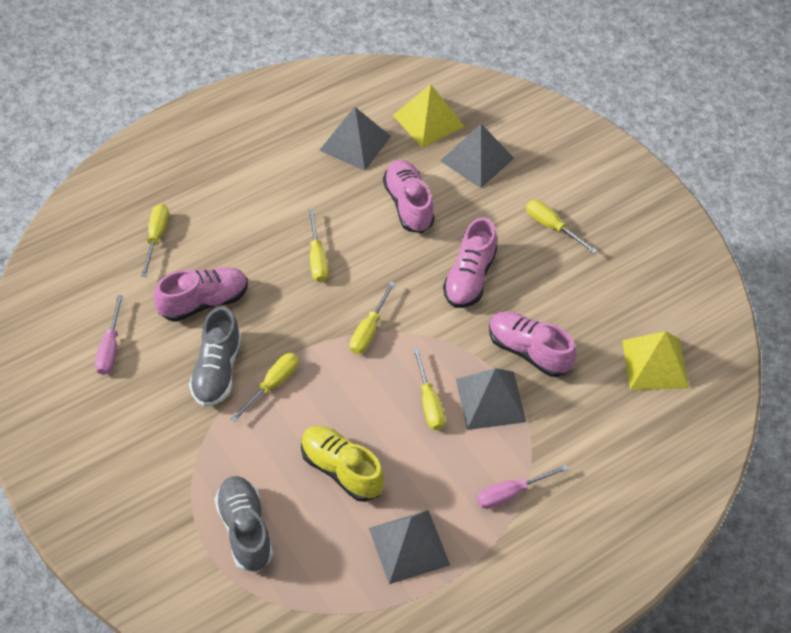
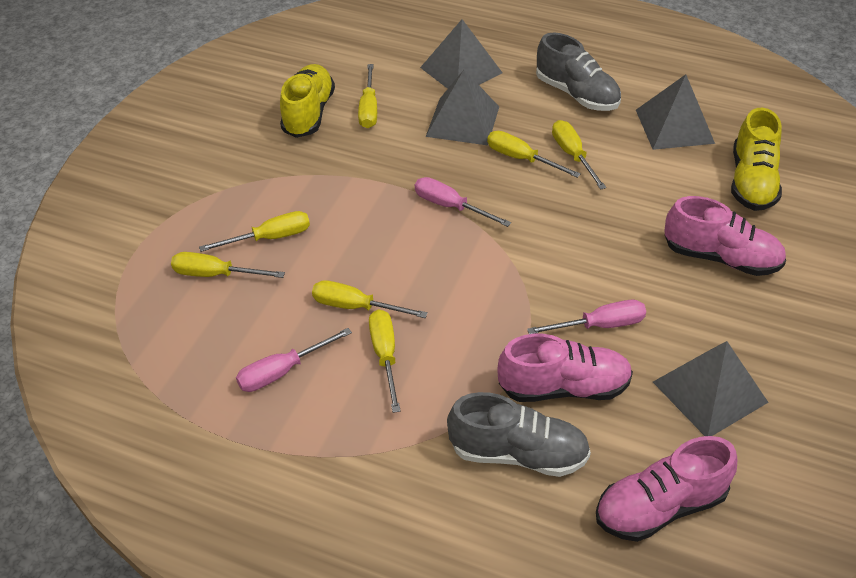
pink screwdriver: [95,295,123,375] [477,464,569,509] = 2 -> [236,328,352,392] [415,177,511,227] [527,300,646,334] = 3
pink shoe: [153,267,248,322] [383,160,435,233] [443,217,497,308] [489,311,577,377] = 4 -> [497,334,633,402] [596,436,737,542] [664,196,786,276] = 3
yellow pyramid: [393,84,465,148] [622,331,689,390] = 2 -> none = 0
yellow screwdriver: [141,204,169,277] [231,353,299,422] [308,209,329,282] [350,282,396,354] [413,348,445,430] [526,200,598,254] = 6 -> [171,252,285,278] [199,211,310,252] [312,280,428,318] [358,64,377,128] [369,309,401,413] [487,131,581,178] [552,120,606,190] = 7
yellow shoe: [301,426,385,502] = 1 -> [280,64,335,138] [731,108,782,211] = 2

